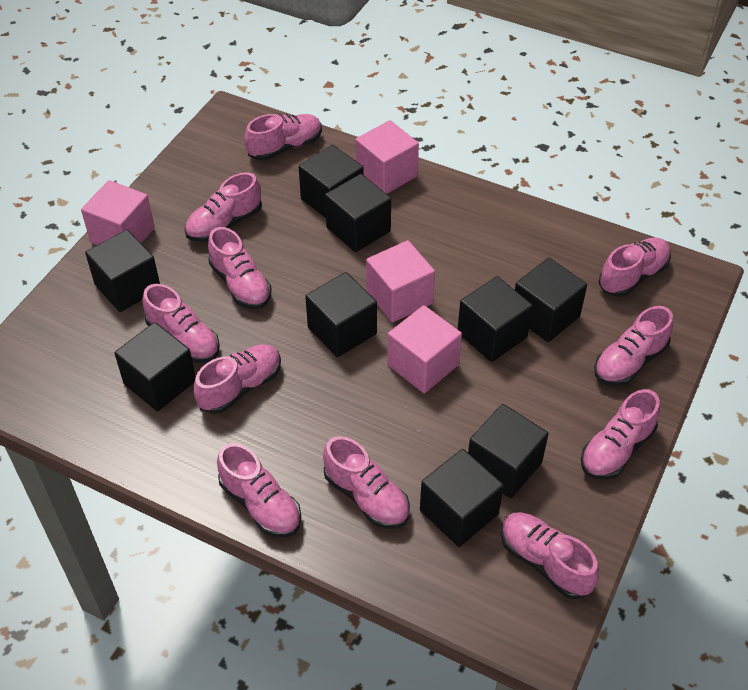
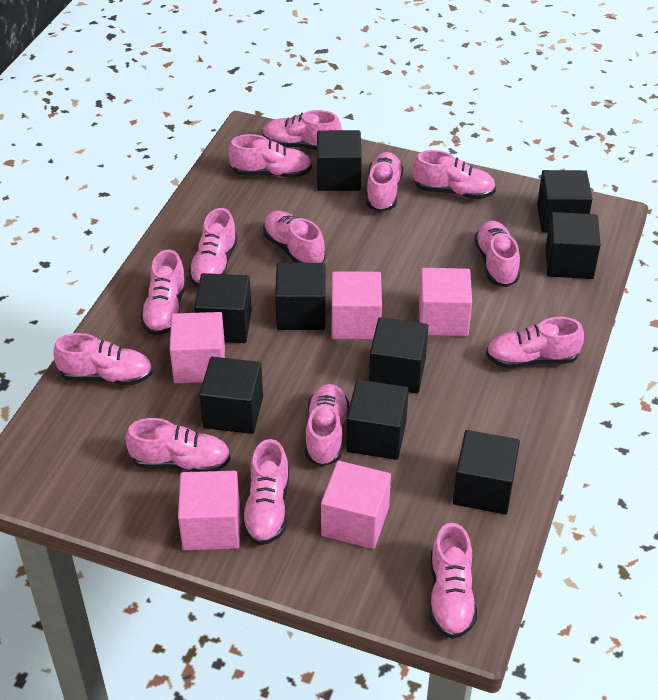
pink cube: [81,180,155,245] [355,120,419,194] [366,240,435,323] [387,305,462,393] = 4 -> [170,312,225,383] [178,471,240,550] [321,461,391,549] [332,271,382,339] [419,268,472,336] = 5
pink shoe: [142,284,220,363] [184,172,262,242] [194,344,281,414] [208,227,272,309] [217,443,301,537] [244,114,322,160] [323,436,410,529] [501,512,599,599] [581,389,660,480] [594,306,673,386] [599,237,671,297] = 11 -> [54,333,153,386] [126,418,231,472] [140,249,187,335] [188,208,238,287] [228,134,312,178] [242,439,289,545] [263,110,342,150] [263,211,325,263] [305,384,349,467] [366,152,403,212] [413,150,496,199] [430,523,477,639] [474,221,520,287] [486,317,584,368] = 14

